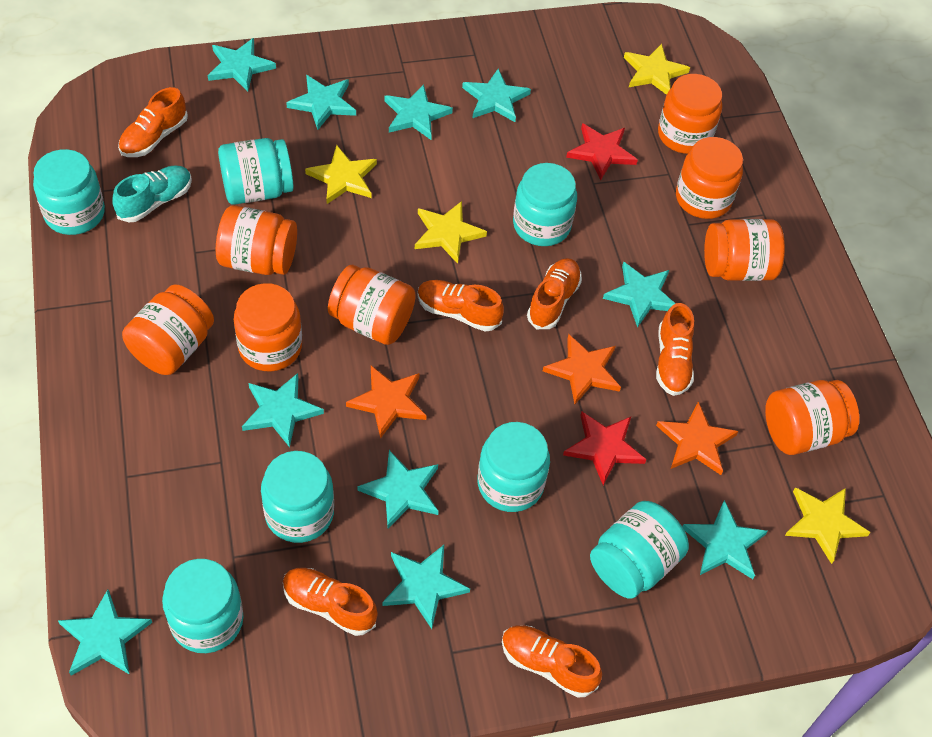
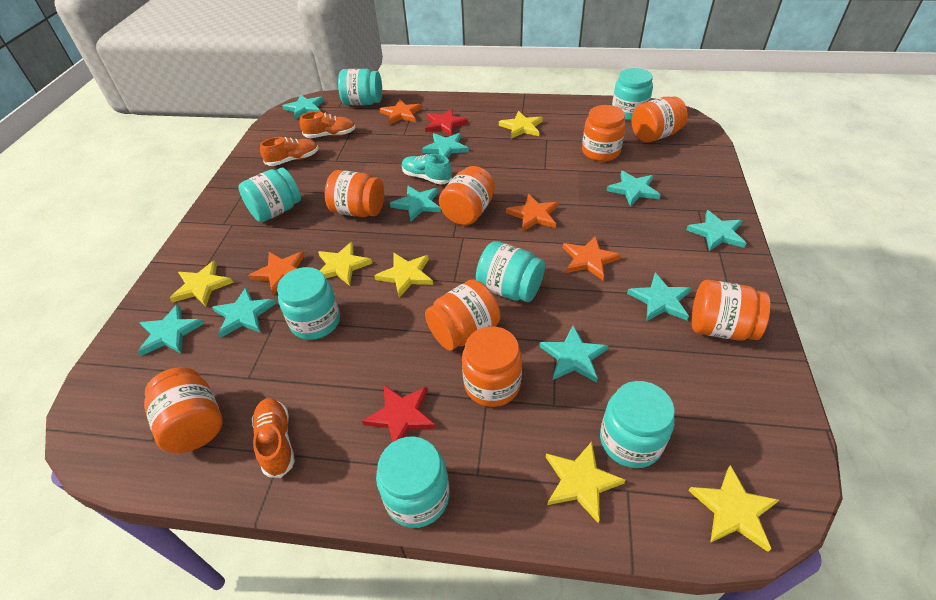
orange shoe: [118,87,188,157] [283,568,378,636] [417,280,504,332] [502,625,602,698] [527,258,582,329] [656,303,694,396] = 6 -> [252,398,295,478] [260,137,318,166] [300,111,356,138] = 3
orange star: [346,366,427,439] [543,334,621,404] [656,401,738,475] = 3 -> [248,252,305,295] [380,99,422,125] [506,194,559,232] [563,236,621,280] = 4
turquoise star: [58,590,152,676] [208,38,276,92] [242,373,324,447] [286,75,356,130] [357,450,439,529] [382,545,470,629] [384,84,453,140] [462,69,531,122] [603,262,676,328] [682,500,768,579] = 10 -> [138,304,205,356] [212,288,276,338] [282,94,324,120] [390,186,441,221] [422,133,469,158] [539,326,608,383] [606,171,661,206] [627,273,691,321] [686,210,746,251] = 9
yellow star: [305,145,377,204] [415,201,487,264] [624,44,690,95] [785,487,871,564] = 4 -> [170,261,233,306] [318,242,372,286] [374,253,433,298] [499,111,543,139] [546,442,626,523] [688,465,779,552] = 6

